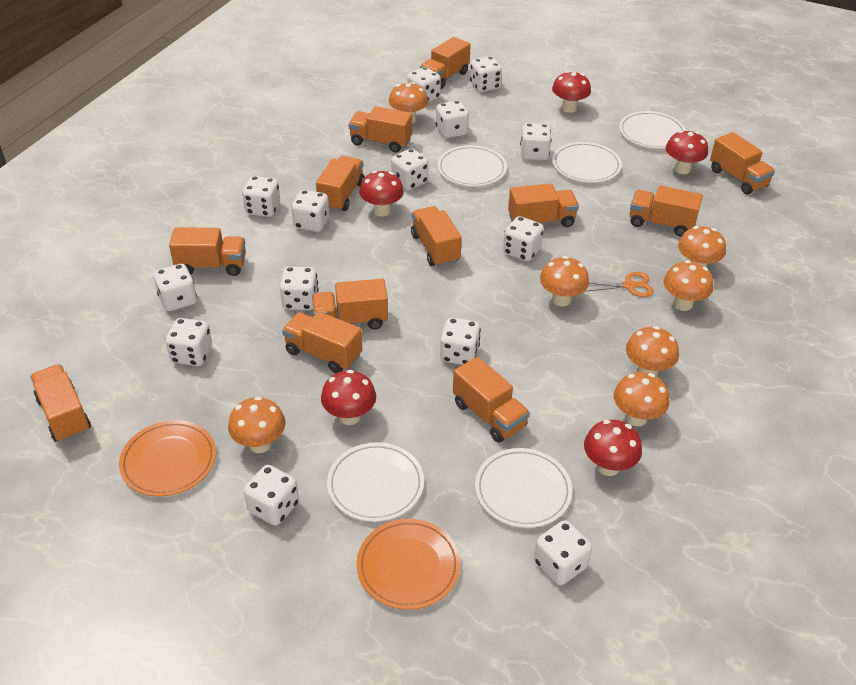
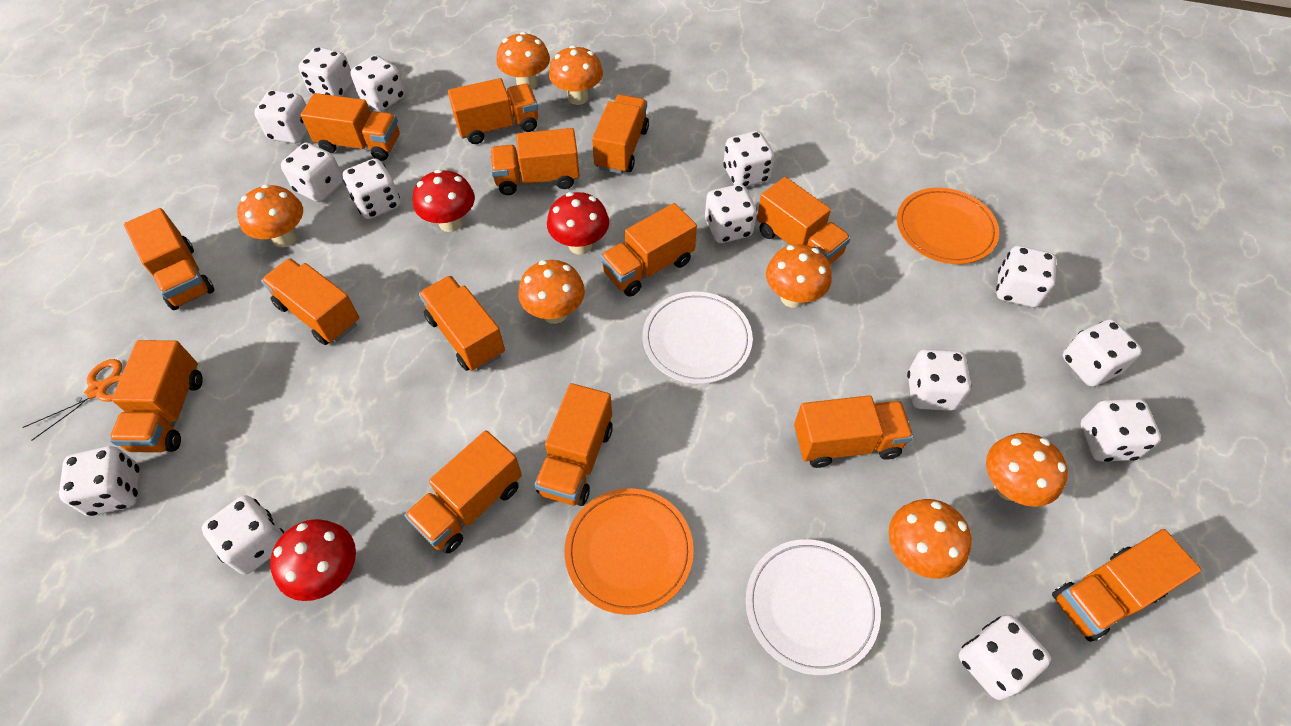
orange truck: [30,364,91,442] [169,227,246,276] [282,311,362,373] [312,279,388,330] [316,156,365,211] [349,106,412,152] [411,206,462,267] [420,37,471,89] [453,356,530,443] [508,183,579,227] [629,185,703,237] [710,132,775,194] = 12 -> [110,340,203,453] [124,208,214,310] [261,258,359,345] [301,93,400,161] [404,430,522,554] [419,276,505,371] [448,78,538,144] [490,128,580,195] [534,383,613,506] [592,94,649,174] [600,203,697,297] [757,177,851,264] [794,395,913,468] [1052,529,1201,642] = 14
red mushroom: [321,370,376,425] [359,171,404,216] [552,71,591,113] [584,419,642,476] [666,130,708,174] = 5 -> [270,519,356,601] [413,169,475,232] [547,192,609,255] = 3
white plate: [327,442,424,522] [437,145,507,187] [475,448,572,528] [552,142,622,183] [619,111,686,149] = 5 -> [642,292,753,384] [746,539,881,675] = 2

